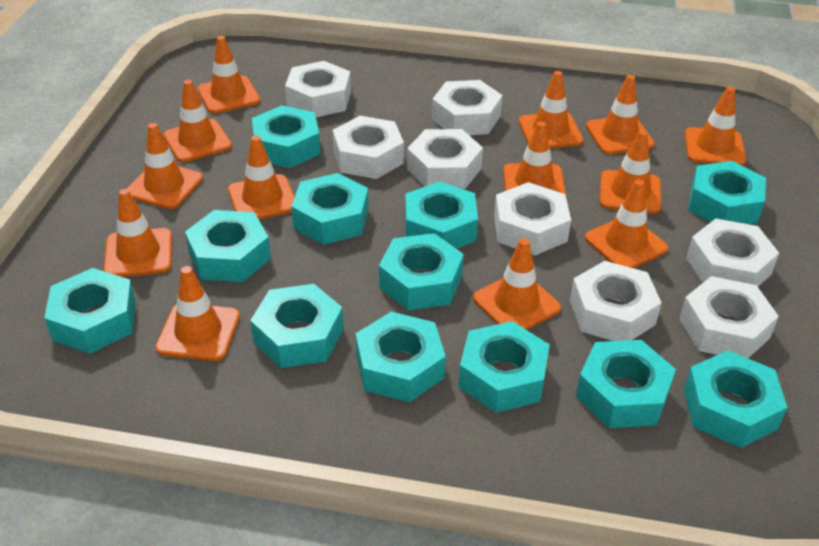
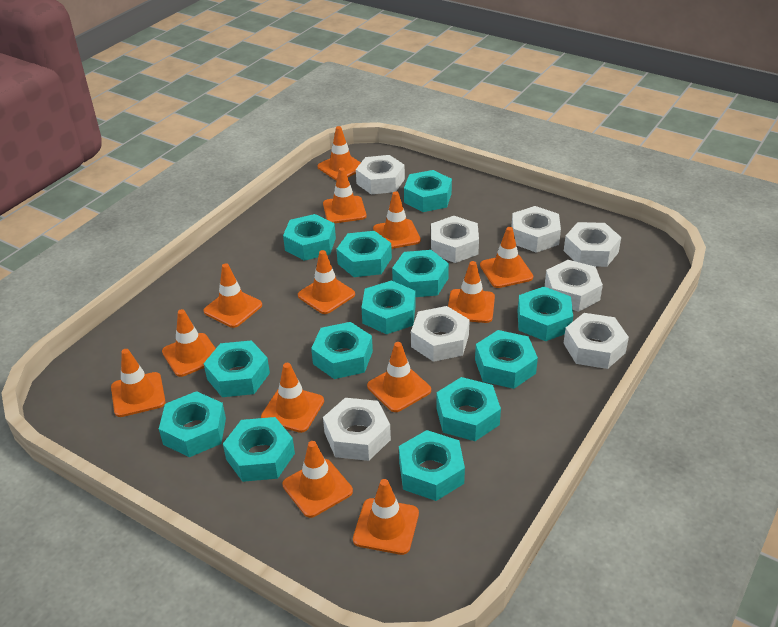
turquoise nut: [44,268,136,353] [185,210,271,282] [250,284,343,368] [252,105,320,168] [291,173,369,245] [355,312,446,402] [379,233,464,310] [405,181,478,249] [459,321,550,413] [576,340,676,428] [684,351,788,448] [688,161,766,224] = 12 -> [159,391,226,457] [204,340,270,397] [223,417,295,482] [283,214,336,261] [311,322,373,379] [337,231,392,277] [361,280,415,334] [392,250,449,297] [399,430,465,501] [404,170,452,212] [436,377,501,441] [475,330,538,389] [518,287,573,341] = 13

